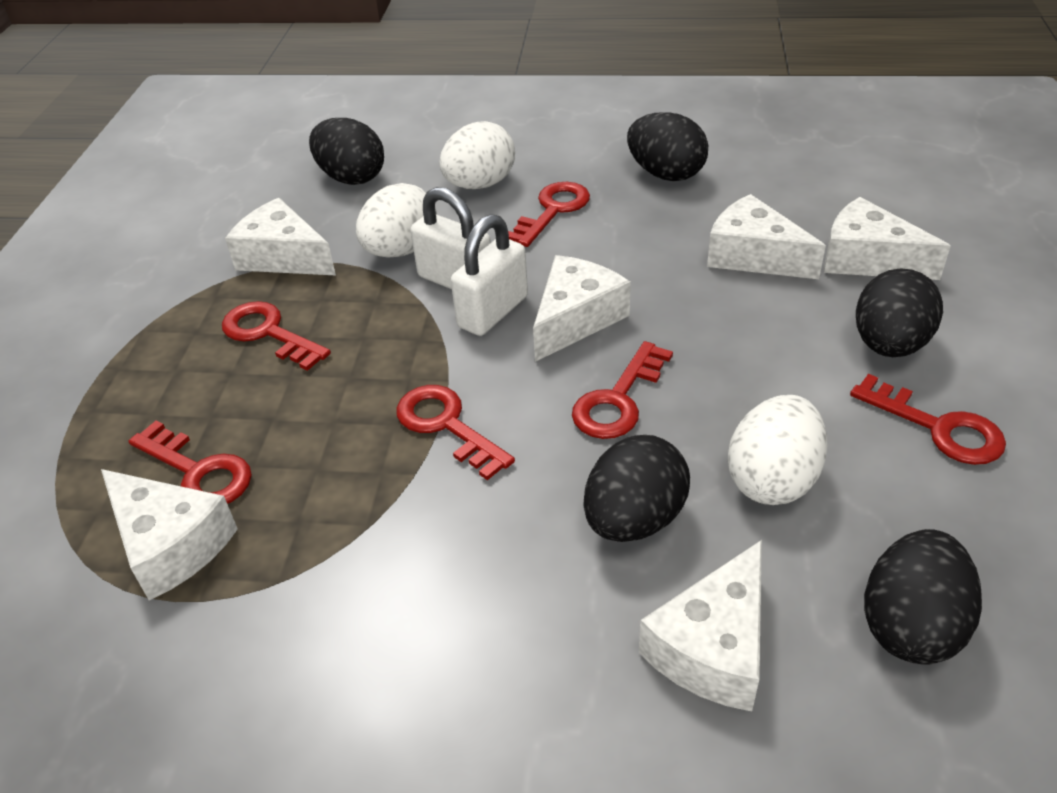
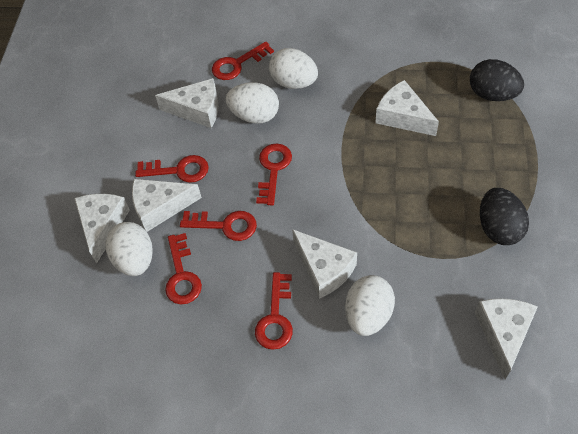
black egg: [309,118,384,185] [583,435,690,542] [627,112,708,181] [856,269,943,357] [864,529,982,664] = 5 -> [470,59,524,101] [480,188,529,245] = 2
white egg: [356,183,437,258] [439,121,515,189] [728,395,828,505] = 3 -> [105,222,153,276] [226,82,279,124] [269,48,318,89] [345,275,395,336] = 4
white padlock: [411,187,491,289] [451,214,528,336] = 2 -> none = 0

